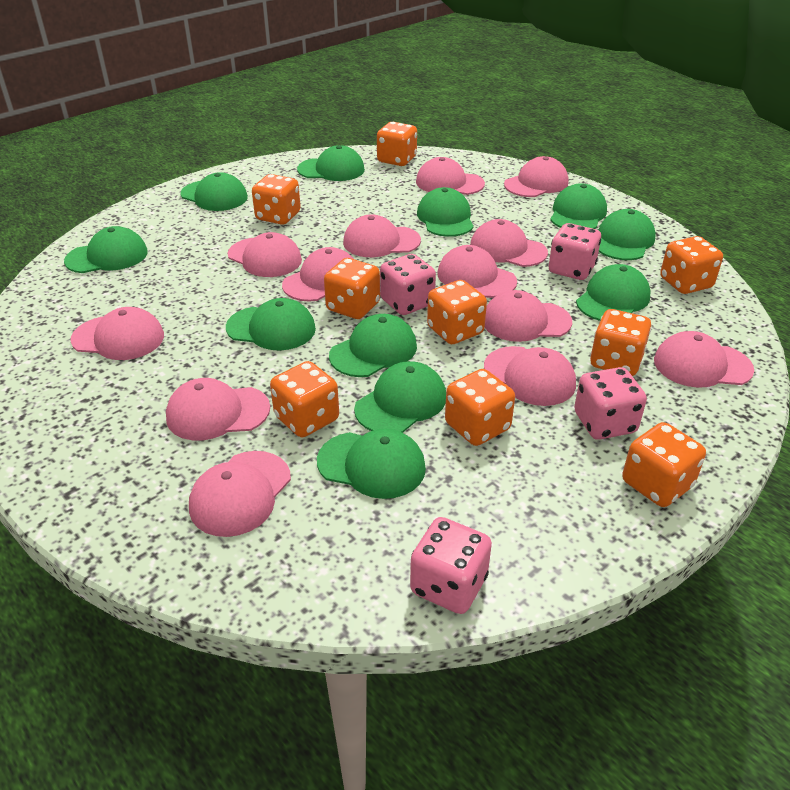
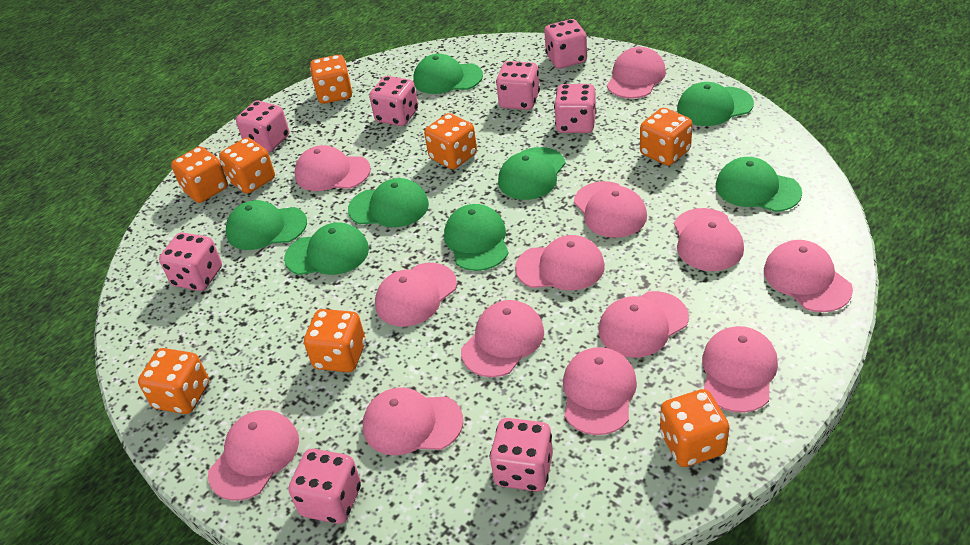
green cap: [64,226,148,273] [180,172,248,211] [226,298,316,350] [297,145,365,181] [317,429,426,499] [329,314,417,377] [354,361,446,433] [417,187,474,237] [550,183,607,229] [576,264,651,321] [599,209,656,260] = 11 -> [226,200,307,250] [284,222,369,275] [348,178,429,227] [413,54,483,94] [444,204,509,271] [498,147,565,200] [677,82,754,126] [716,157,802,212] = 8
orange dice: [252,174,301,225] [270,361,339,437] [324,258,380,319] [377,122,417,166] [427,280,487,344] [445,369,515,446] [590,309,652,376] [622,422,706,507] [660,236,723,294] = 9 -> [138,348,209,414] [171,146,228,203] [219,137,275,194] [304,309,366,372] [310,55,352,104] [424,113,477,169] [640,108,692,166] [660,389,729,467] = 8
pink dice: [380,254,436,315] [410,517,492,614] [549,223,601,280] [574,367,647,440] = 4 -> [159,232,222,291] [236,100,289,152] [288,448,361,524] [369,76,418,126] [490,418,553,492] [496,61,540,110] [544,19,587,68] [554,84,596,133] = 8

